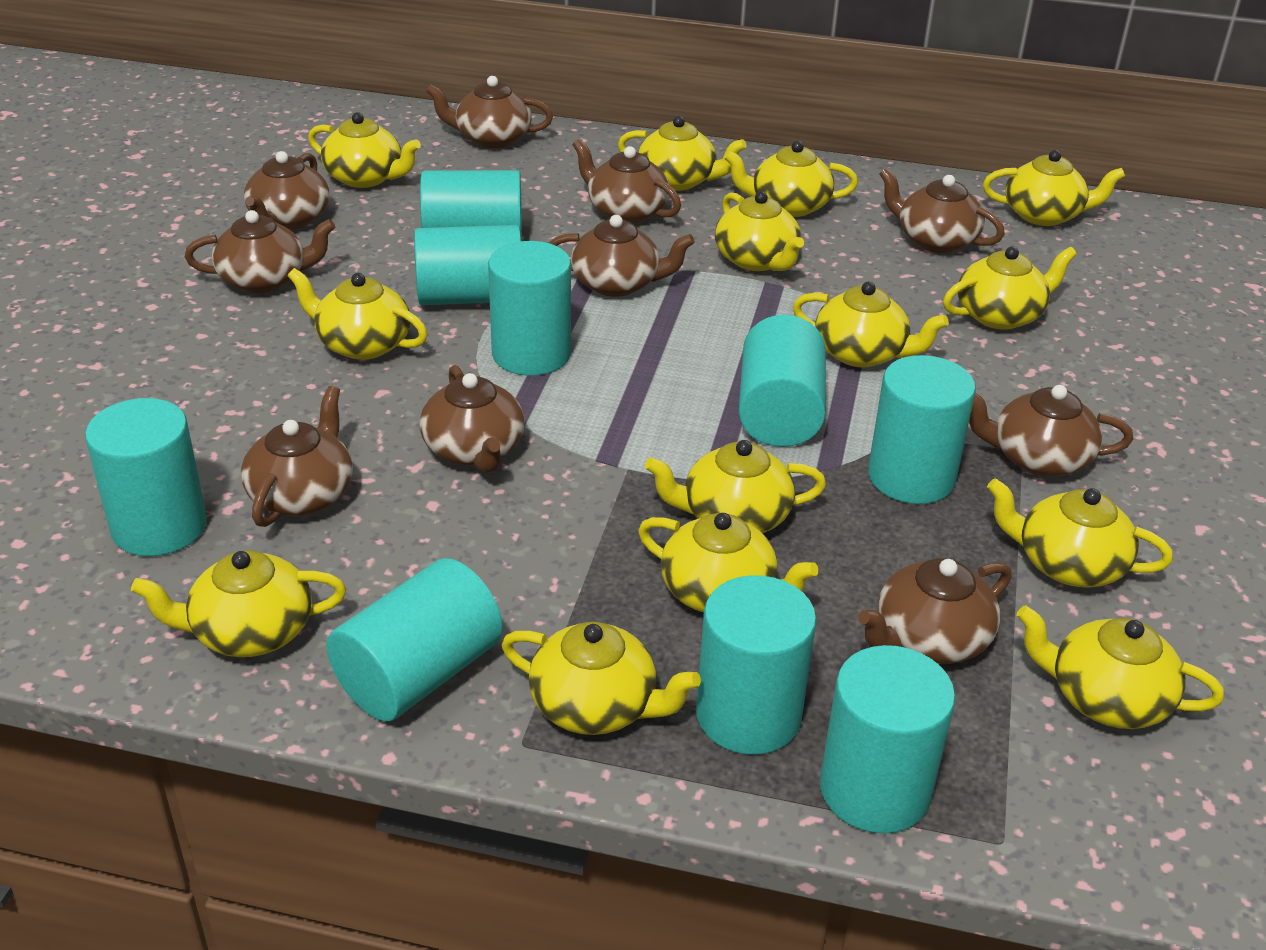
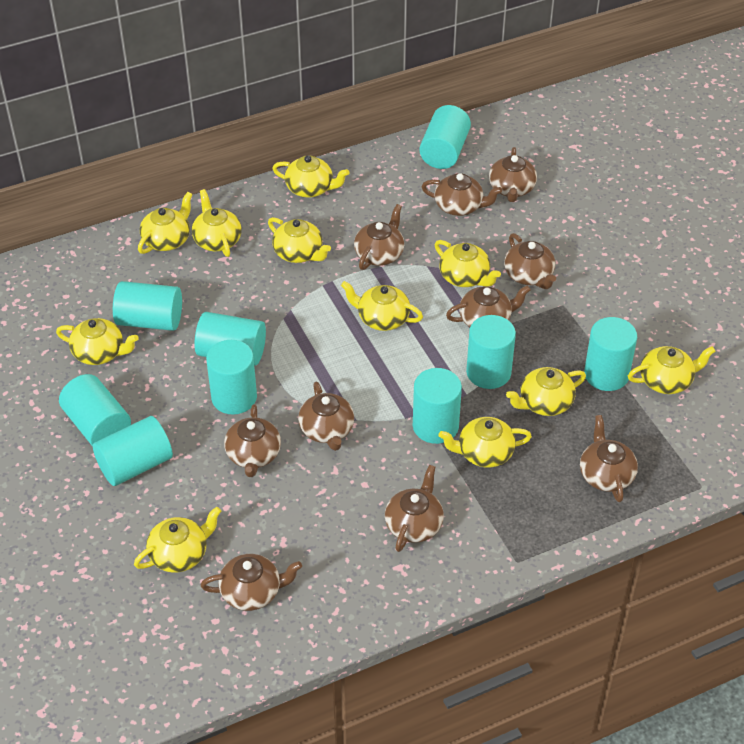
yellow teapot: [131,551,346,657] [288,268,428,360] [308,112,421,188] [502,622,701,735] [618,116,746,191] [638,513,818,612] [645,440,826,533] [715,191,804,271] [724,141,858,217] [793,282,949,368] [943,246,1077,330] [983,150,1125,226] [987,478,1173,587] [1016,605,1224,729] = 14 -> [56,318,139,365] [134,507,221,573] [138,192,193,254] [192,189,242,257] [268,217,331,263] [272,155,349,198] [341,281,423,331] [435,240,501,287] [438,417,532,468] [506,367,586,416] [628,346,716,394] = 11

